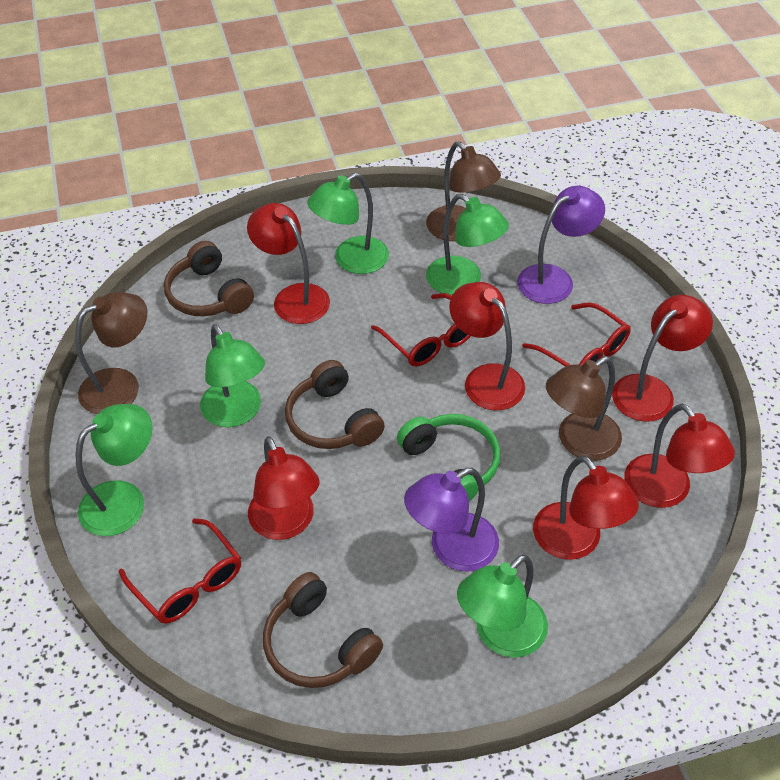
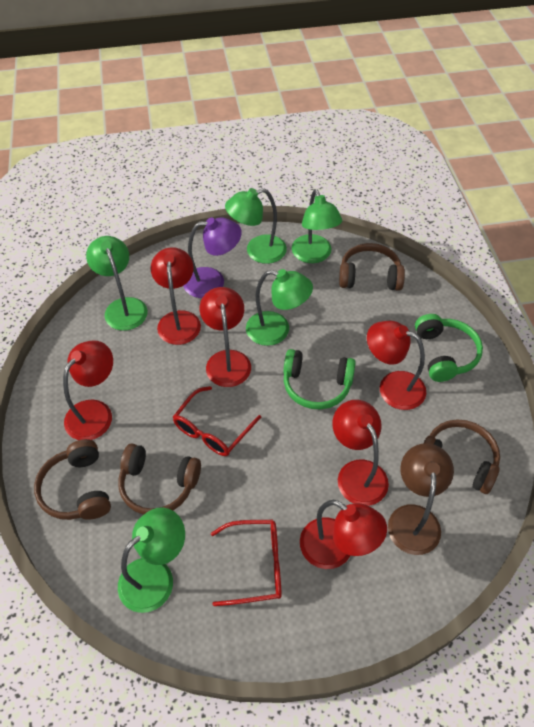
brown headphones: [164,241,254,316] [263,572,383,688] [285,360,385,449] = 3 -> [34,439,111,520] [118,443,201,515] [339,243,405,291] [424,419,500,494] = 4
brown lamp: [75,292,147,414] [426,141,501,241] [546,357,622,461] = 3 -> [388,443,454,555] = 1
green headphones: [397,414,500,501] = 1 -> [283,349,356,409] [415,314,483,382] = 2
purple lamp: [404,468,499,572] [517,186,605,304] = 2 -> [183,217,242,298] = 1
red glasses: [119,518,241,624] [371,293,471,366] [522,302,631,367] = 3 -> [173,386,261,456] [211,520,282,606] = 2

